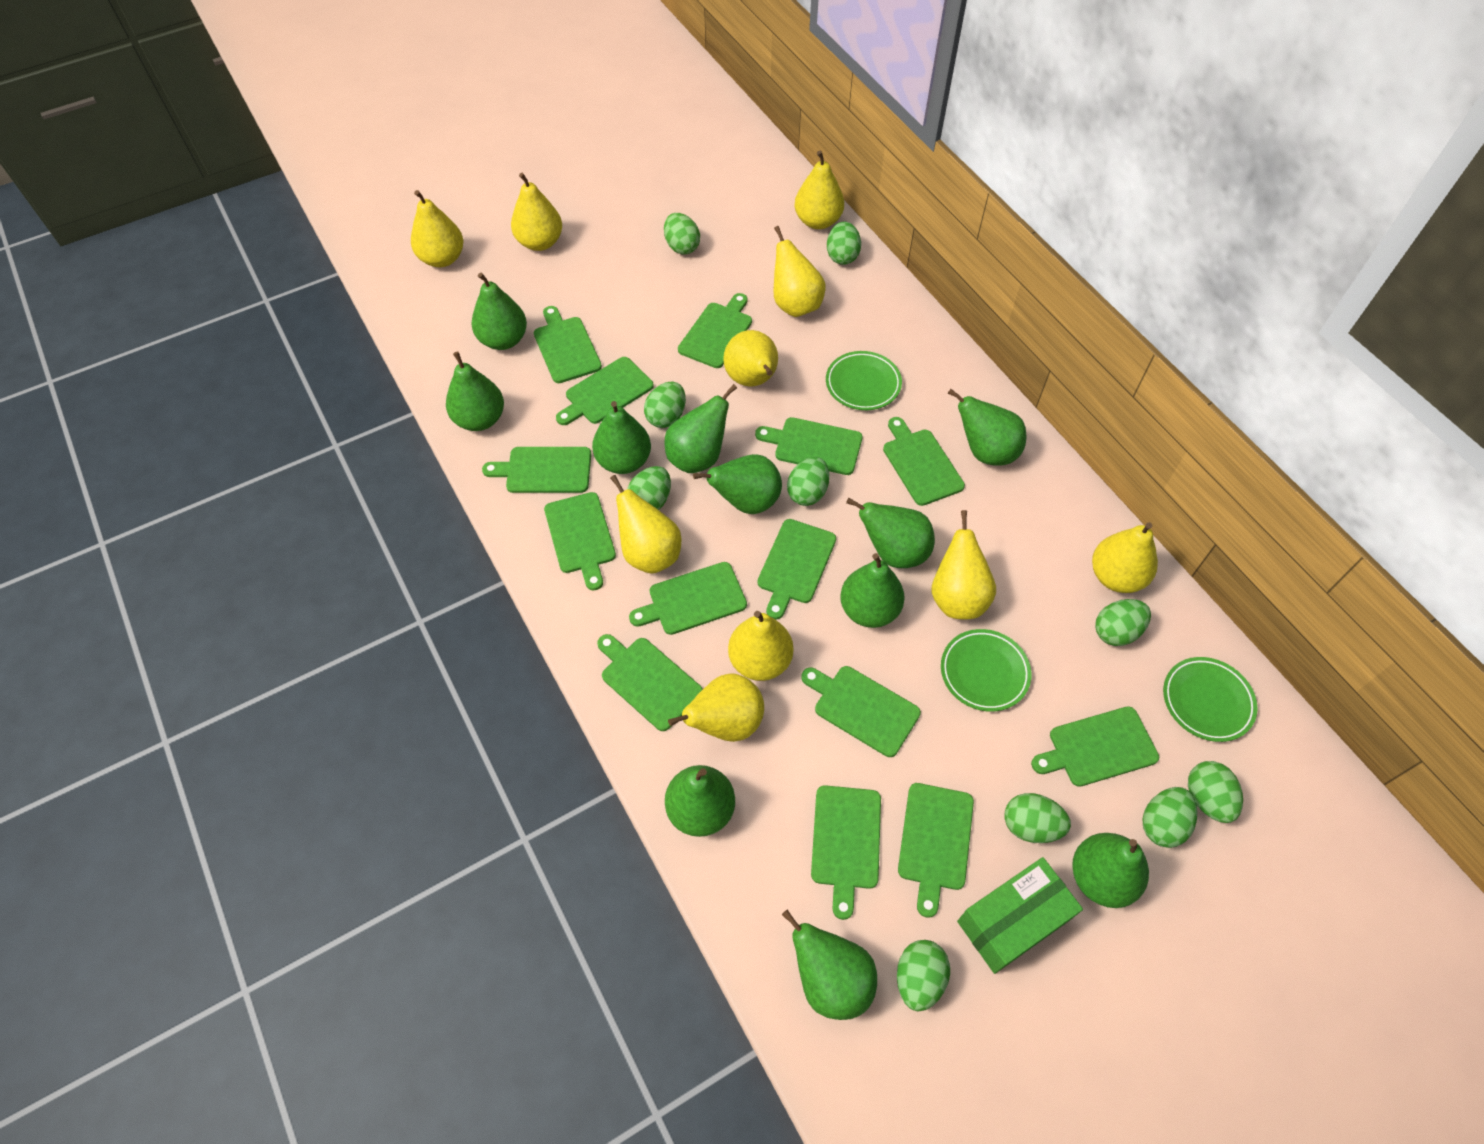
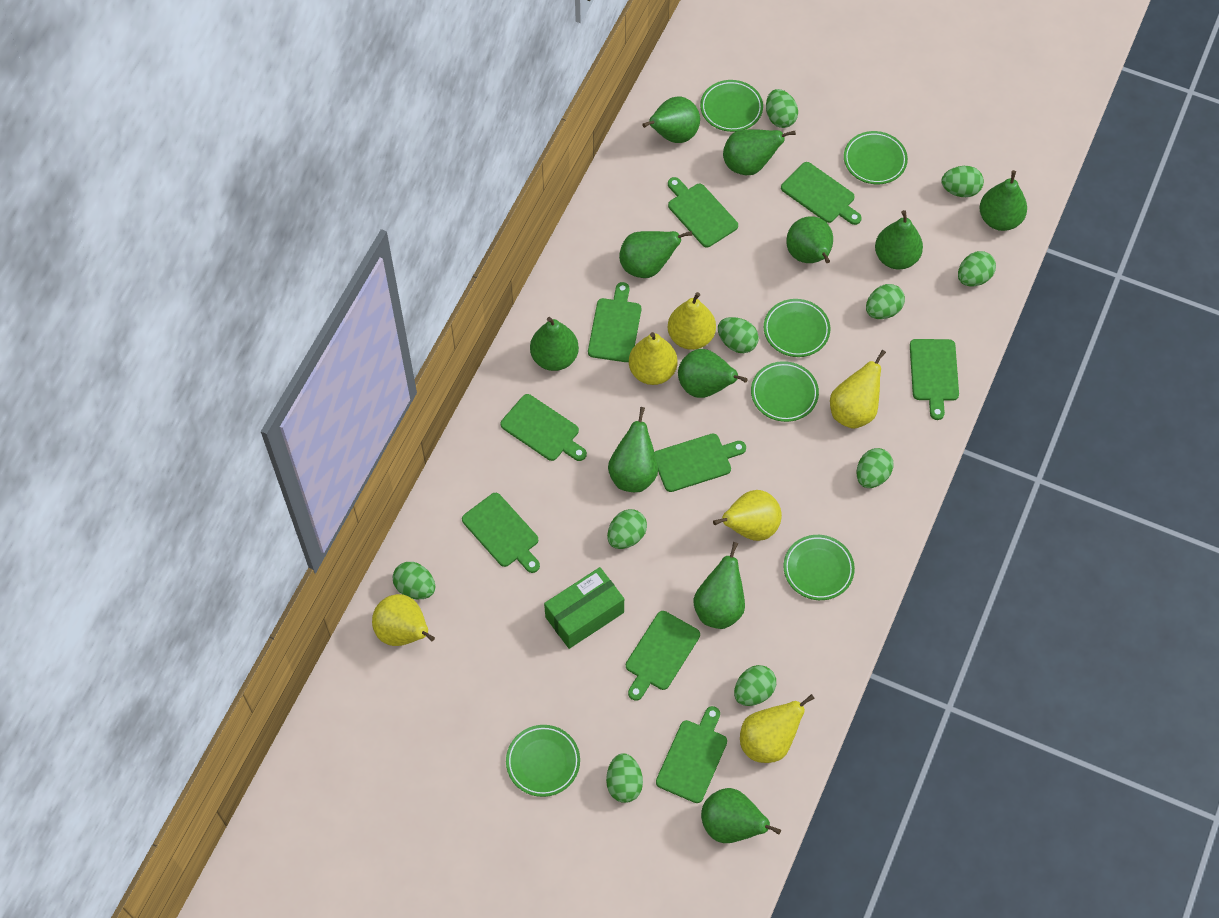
green cutting board: [482,447,591,493] [534,306,602,383] [544,492,616,590] [556,357,654,425] [597,634,703,731] [629,562,747,635] [678,293,752,368] [755,417,863,475] [757,519,836,619] [801,666,921,757] [811,785,881,920] [883,417,965,506] [898,783,974,918] [1031,706,1159,787] = 14 -> [462,493,540,573] [500,394,587,461] [588,282,641,362] [626,611,700,701] [655,434,746,492] [656,706,727,803] [668,177,738,247] [781,162,862,225] [910,339,959,420] = 9
green plate: [826,351,902,410] [941,629,1032,712] [1163,657,1258,742] = 3 -> [506,725,580,797] [700,80,763,132] [751,361,819,422] [764,299,830,357] [783,535,855,600] [844,131,908,184] = 6
yellow pear: [411,190,463,267] [511,173,562,251] [610,475,682,574] [668,673,764,742] [723,330,778,387] [728,611,793,681] [773,226,825,317] [795,151,844,229] [931,510,996,619] [1092,522,1158,593] = 10 -> [372,594,435,646] [629,332,677,385] [668,292,716,350] [713,490,782,541] [740,694,815,763] [830,350,886,429] = 6

